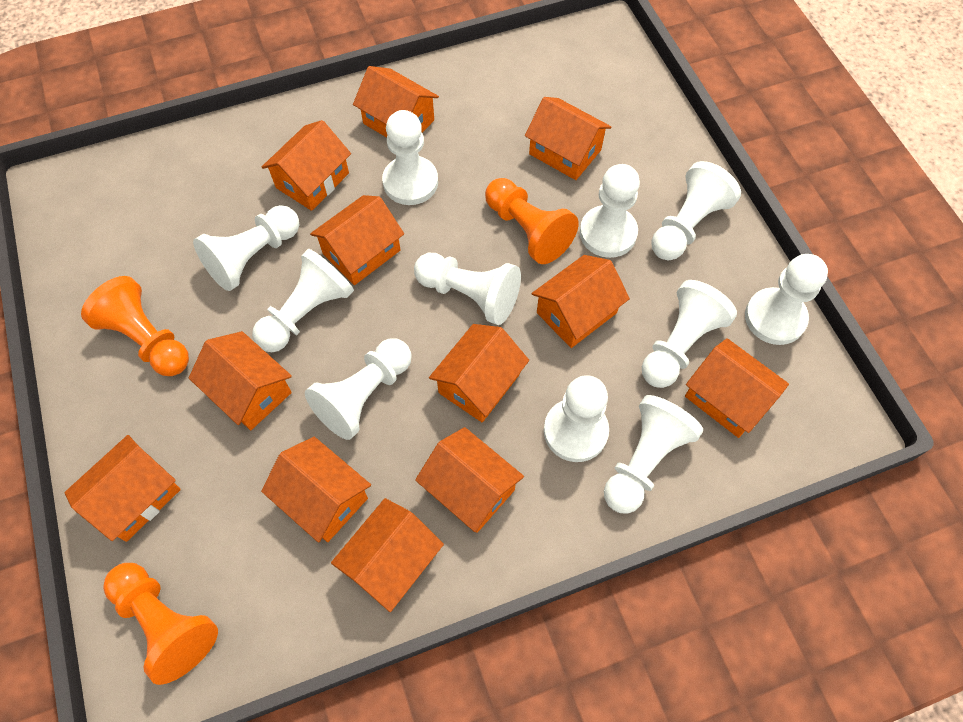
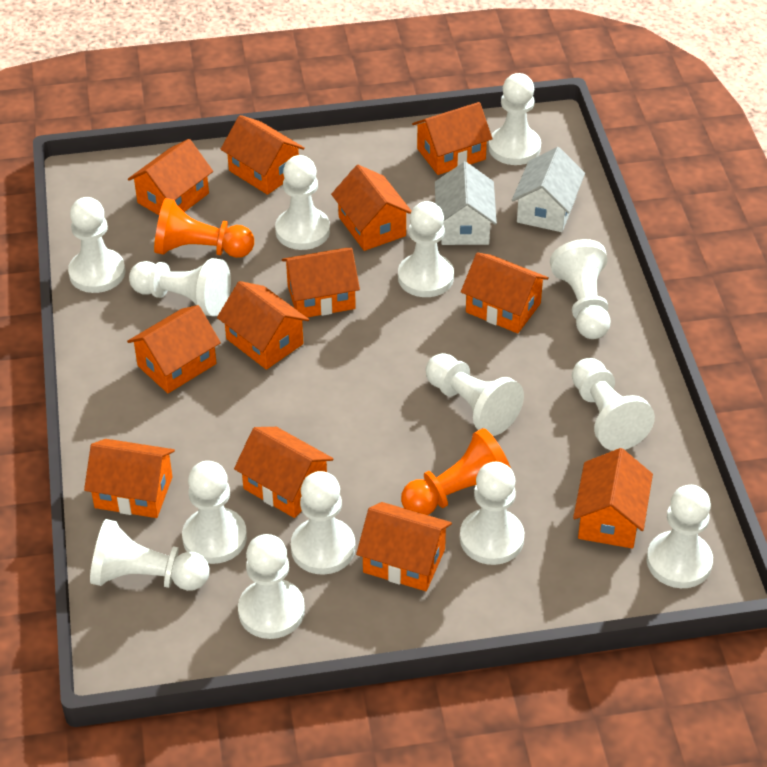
orange pawn: [81,276,189,376] [103,563,218,685] [485,178,579,264] = 3 -> [154,198,254,258] [401,428,511,515] = 2
white house: none = 0 -> [435,162,497,245] [512,147,585,232] = 2
white pawn: [193,205,299,291] [252,249,354,352] [305,338,412,440] [382,110,438,205] [414,253,521,325] [544,375,609,462] [580,164,640,258] [604,395,703,514] [642,280,737,388] [651,161,741,260] [745,254,828,345] = 11 -> [68,197,125,293] [90,519,210,591] [129,258,231,317] [182,461,247,564] [238,534,305,639] [275,155,330,250] [291,471,355,575] [398,201,454,297] [425,353,524,436] [460,462,524,565] [489,73,541,165] [550,239,611,339] [572,358,655,451] [647,485,713,588] = 14

